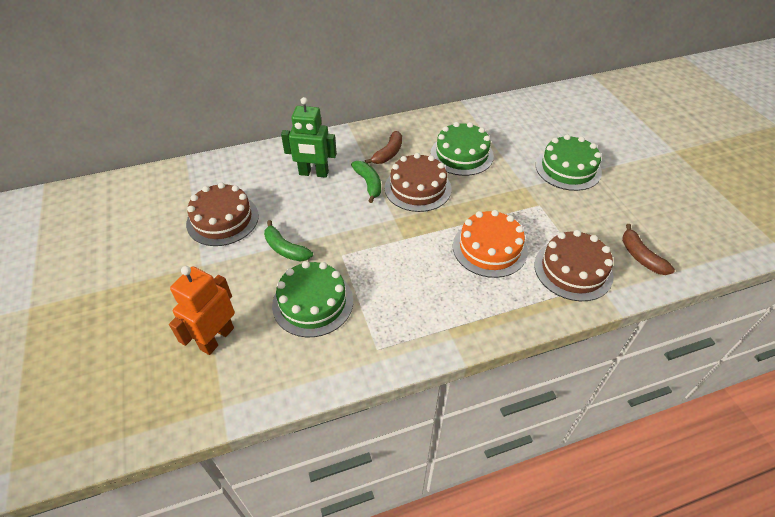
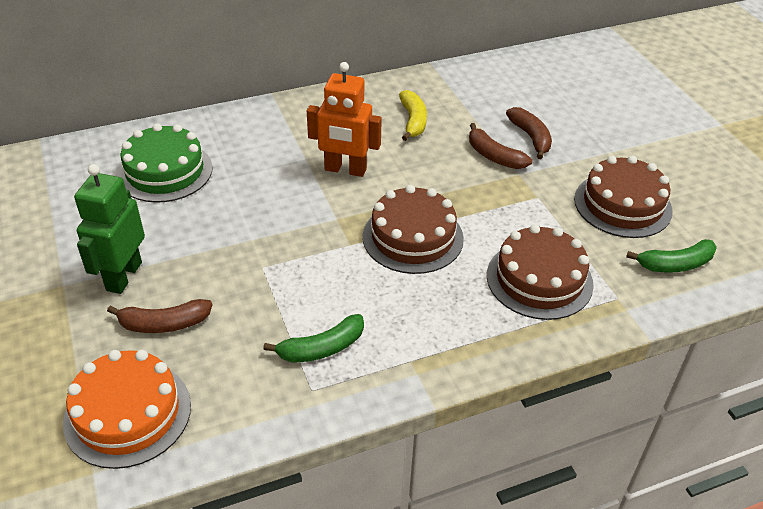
brown banana: [365,131,402,164] [622,224,675,275] = 2 -> [107,299,213,333] [469,123,532,169] [506,107,552,159] = 3
green cake: [272,261,353,337] [431,122,494,176] [535,134,602,191] = 3 -> [117,124,213,203] = 1
yellow banana: none = 0 -> [399,90,427,141] = 1

